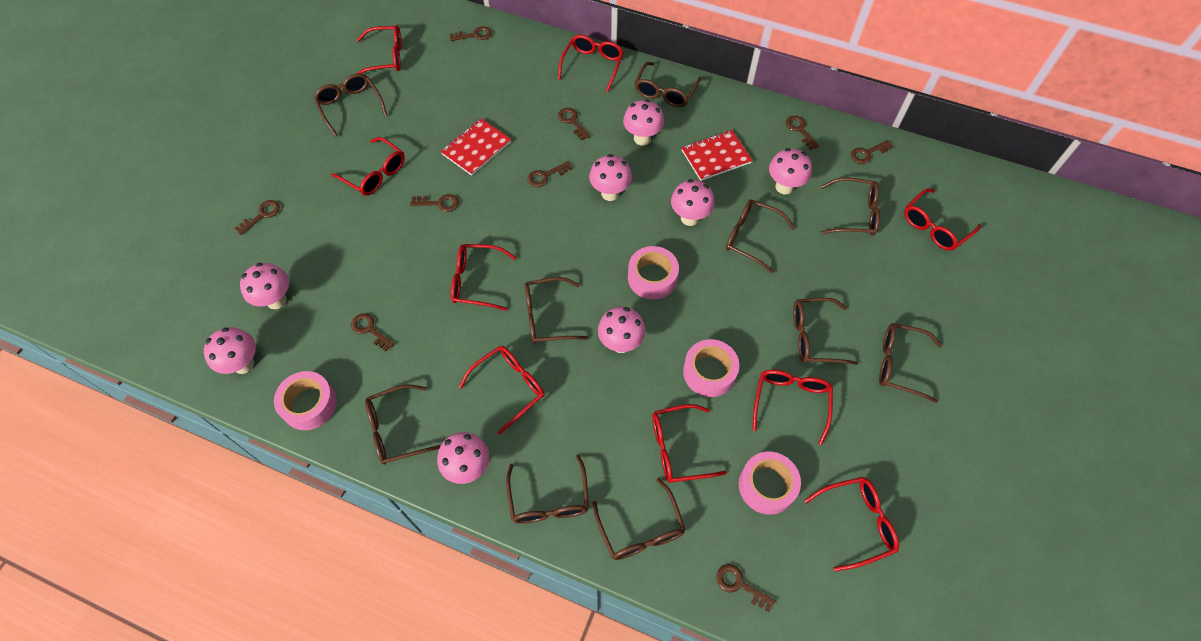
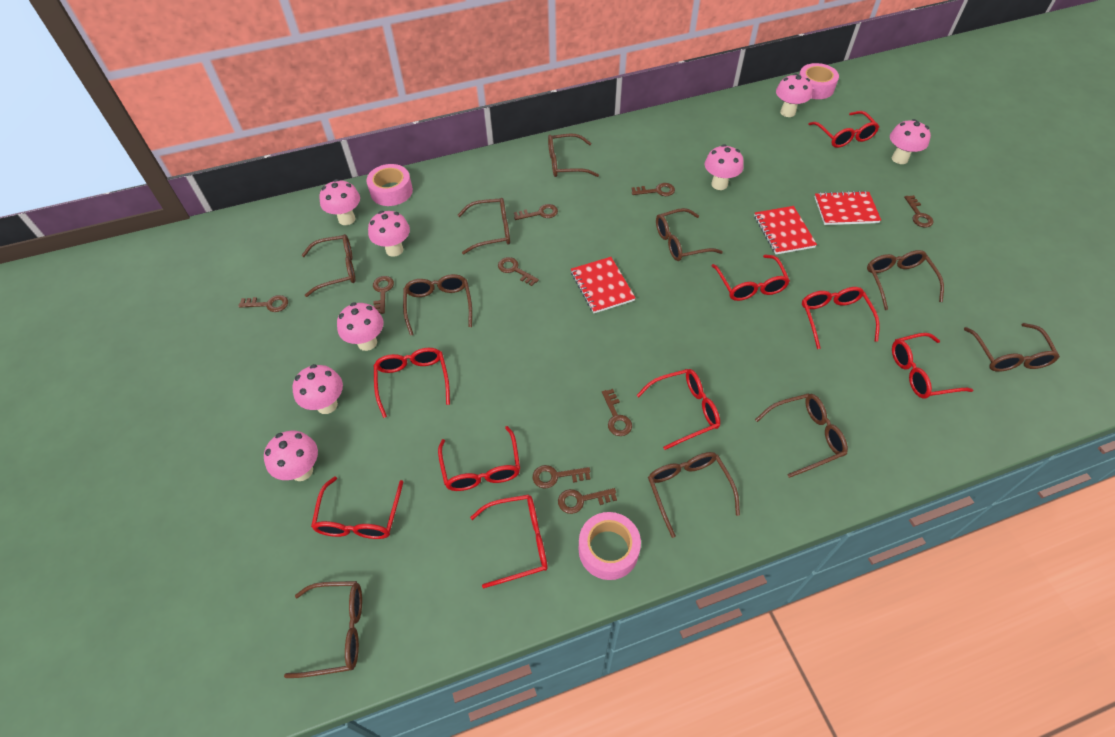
pink tape: [274,371,337,430] [628,246,679,299] [683,339,740,397] [739,452,801,515] = 4 -> [366,164,413,206] [579,512,641,580] [799,63,839,99] = 3
red notebook: [441,118,511,176] [681,130,752,181] = 2 -> [571,257,635,313] [754,206,817,254] [814,191,881,225] = 3

